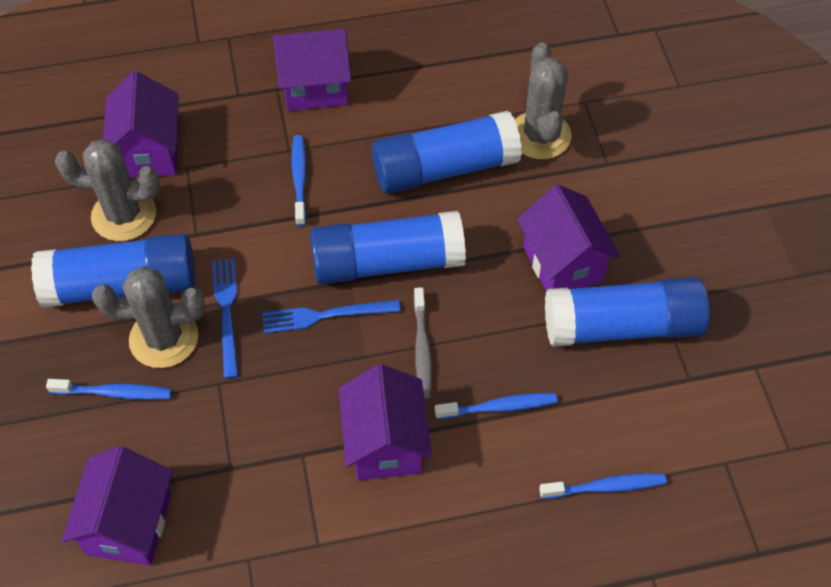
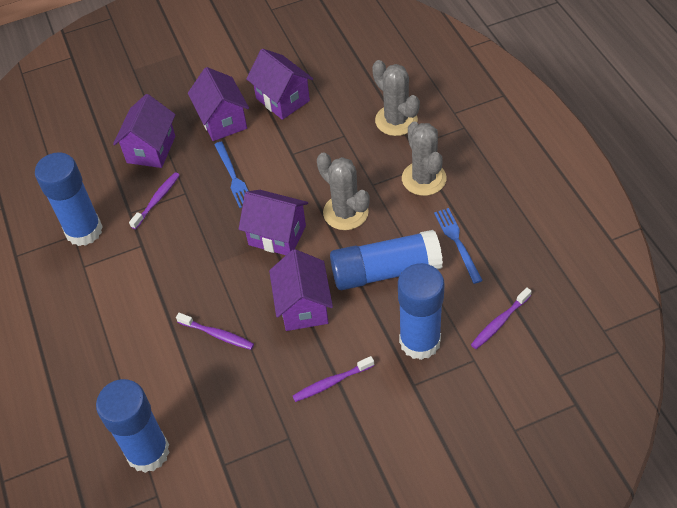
blue toothbrush: [46,379,172,400] [291,135,306,226] [435,393,557,419] [539,473,667,499] = 4 -> none = 0
grey toothbrush: [413,287,432,399] = 1 -> none = 0
purple toothbrush: none = 0 -> [129,172,180,229] [176,313,254,350] [293,356,374,402] [471,287,532,349] = 4

